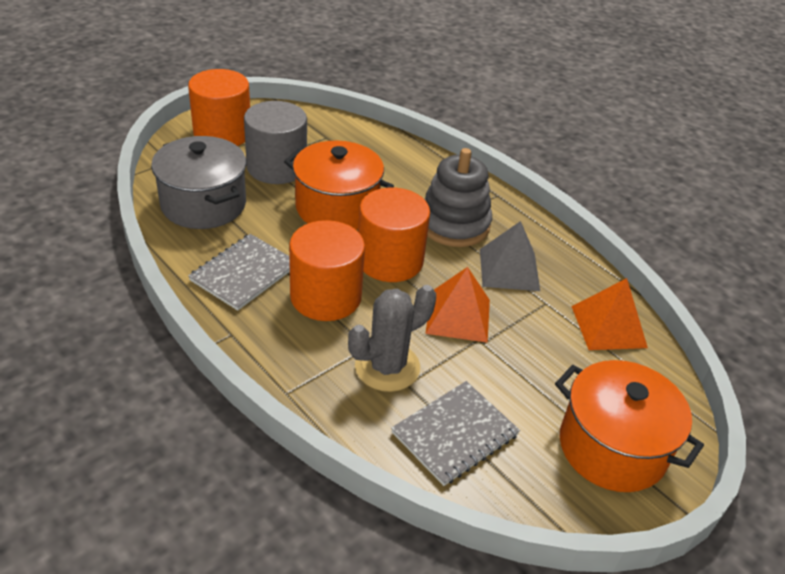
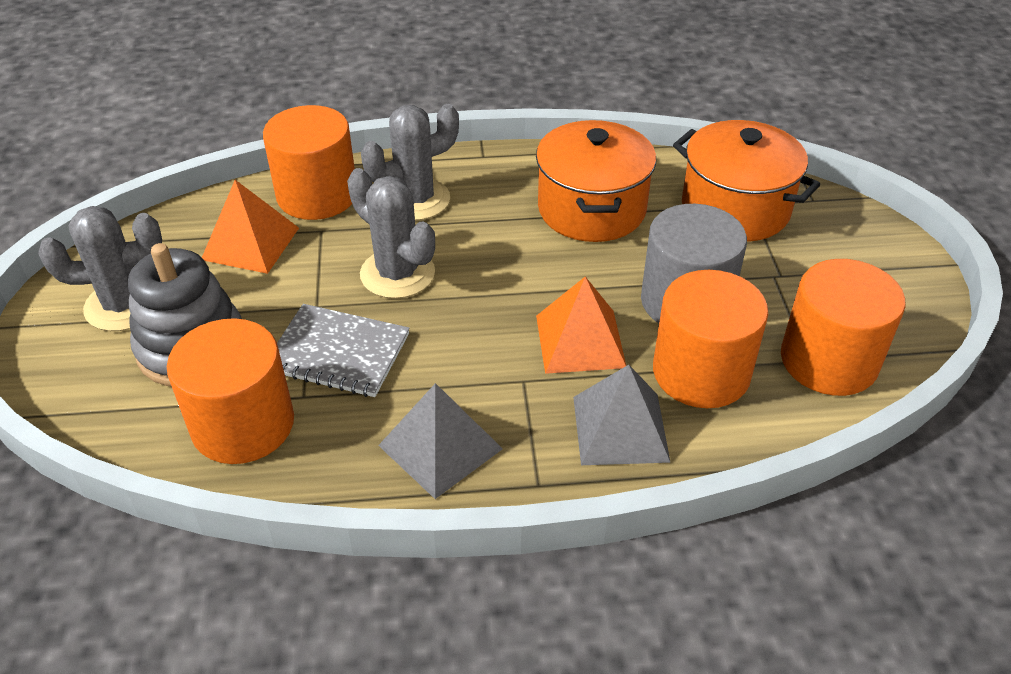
grey cactus: [348,285,436,392] = 1 -> [38,206,162,331] [347,168,435,299] [361,104,459,221] = 3
grey notebook: [188,234,290,311] [391,381,520,486] = 2 -> [277,304,410,397] = 1
grey pot: [151,136,247,229] = 1 -> none = 0
grey pyramid: [480,221,540,291] = 1 -> [378,383,503,499] [573,365,671,465] = 2
orange cylinder: [188,69,250,146] [289,220,365,321] [358,188,430,282] = 3 -> [167,318,294,464] [263,105,355,220] [653,270,768,408] [781,259,906,396] = 4

